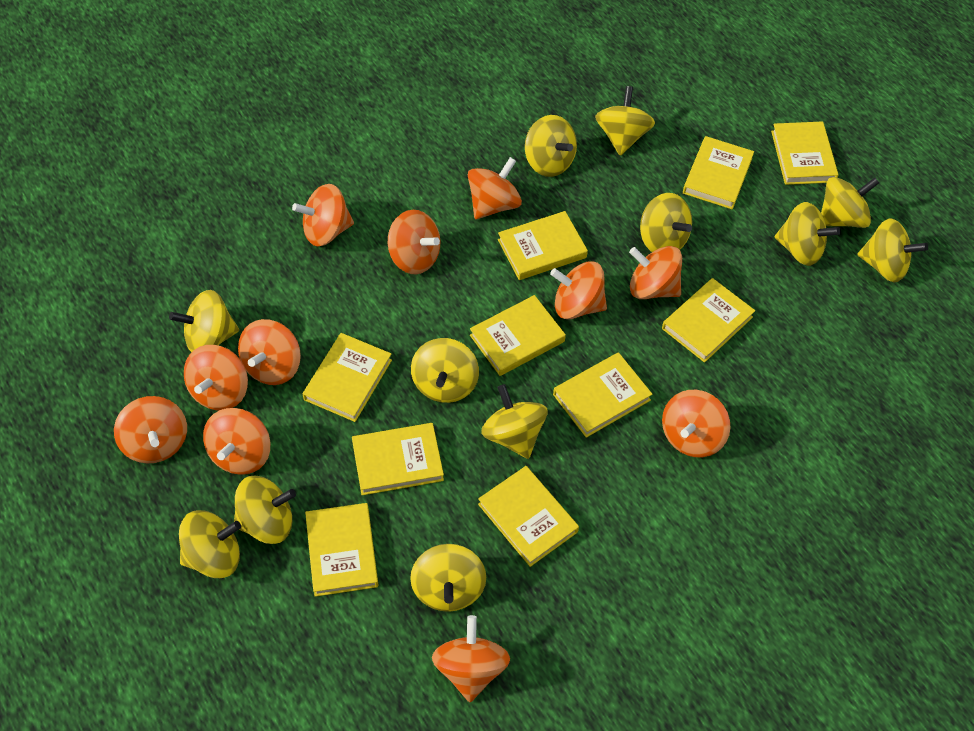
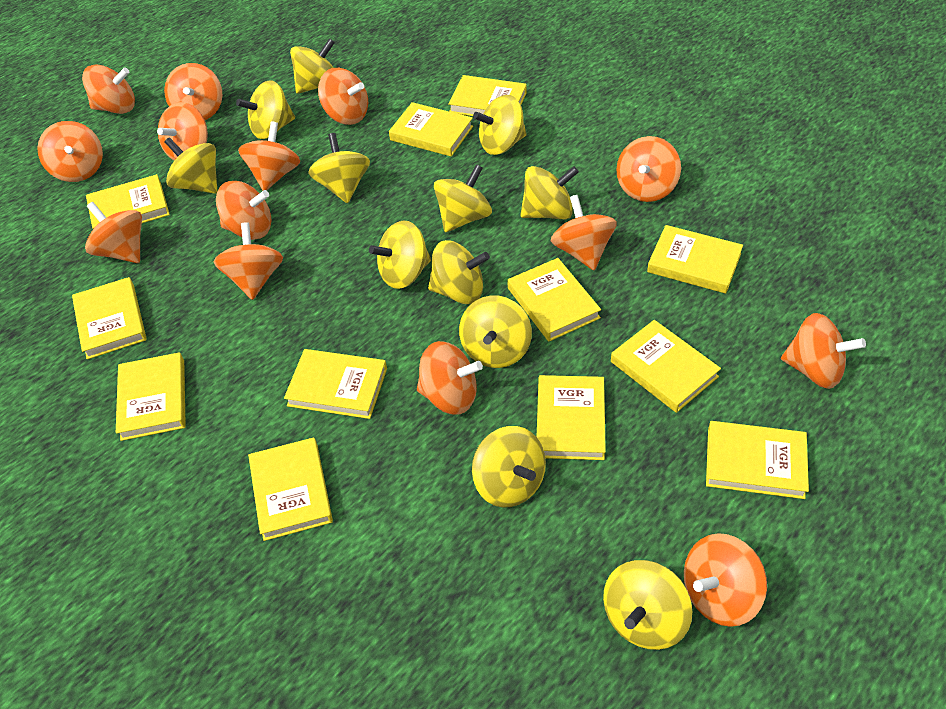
orange spinning top: [114,396,187,463] [184,345,248,411] [203,408,270,475] [238,319,301,385] [292,184,354,246] [388,210,440,274] [432,615,510,702] [468,157,522,219] [550,261,607,319] [629,246,682,299] [662,390,731,457] = 11 -> [37,121,103,182] [82,65,135,114] [85,202,142,263] [157,102,208,161] [164,63,222,120] [214,222,283,300] [216,181,271,240] [238,122,300,191] [318,68,368,125] [417,341,483,415] [551,195,617,270] [616,136,681,202] [684,533,767,627] [781,313,866,389] = 14
yellow book: [303,333,392,422] [305,503,378,597] [352,423,444,495] [470,295,566,376] [478,466,579,567] [498,211,588,280] [553,352,653,438] [662,278,755,363] [683,136,754,209] [771,121,839,185] = 10 -> [72,277,147,359] [86,174,170,229] [116,352,186,441] [248,437,333,541] [284,349,387,419] [389,102,473,157] [448,75,527,116] [507,258,601,342] [537,375,606,460] [611,320,721,413] [647,225,743,294] [706,421,809,499] = 12

